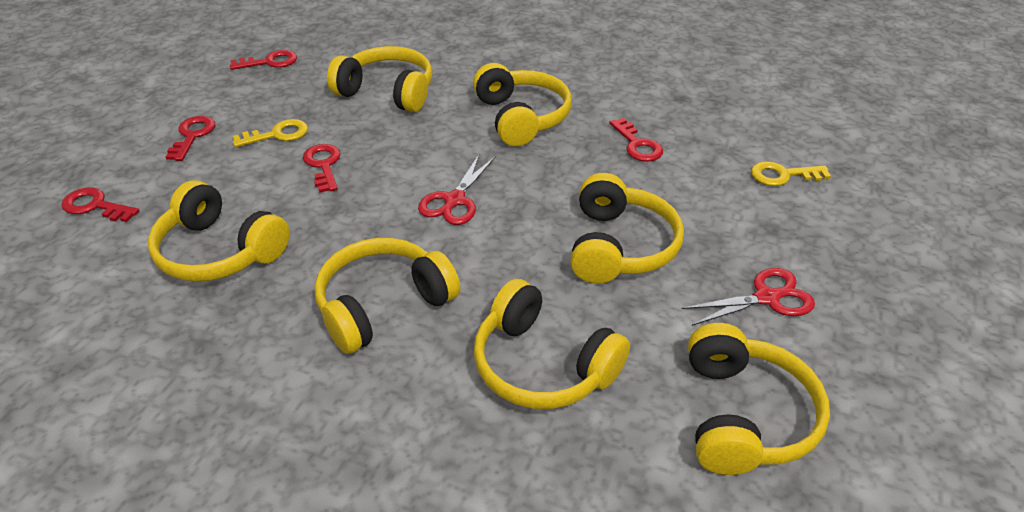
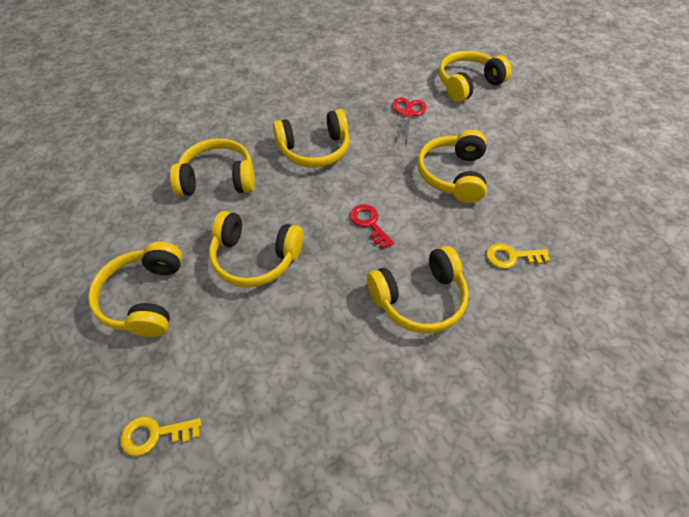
red key: [61,187,139,222] [166,116,215,161] [230,50,297,70] [303,144,341,193] [609,118,663,162] = 5 -> [350,204,394,249] = 1
red scissors: [418,153,496,225] [682,268,815,326] = 2 -> [392,97,426,145] = 1

